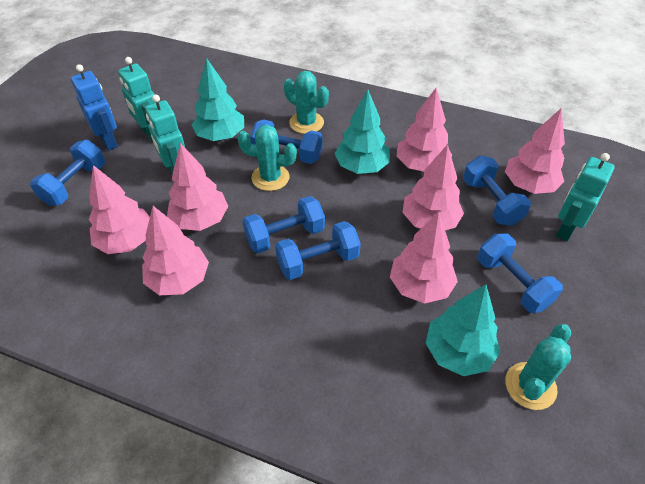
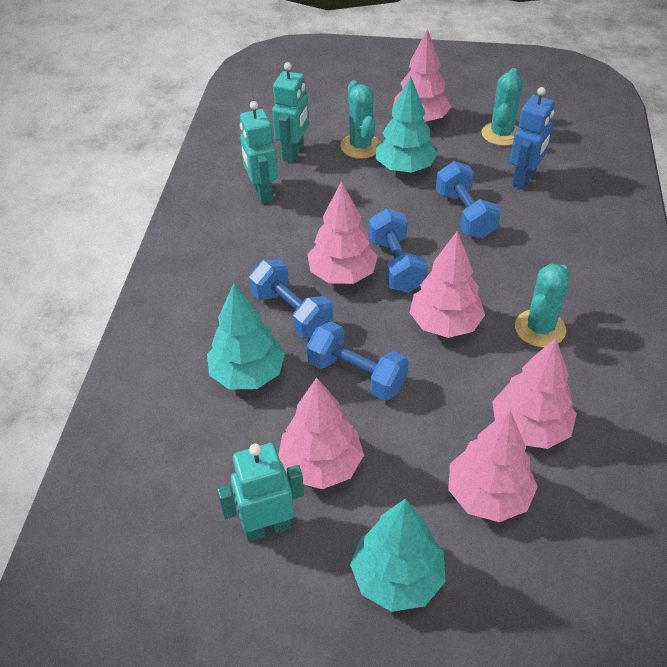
blue dumbbell: [30,140,105,206] [243,196,325,253] [250,120,323,164] [275,221,361,280] [463,156,531,226] [477,233,563,313] = 6 -> [249,259,333,338] [307,322,409,401] [369,208,428,293] [436,161,501,238] = 4
pink tree: [89,165,150,254] [142,206,209,295] [167,143,228,231] [390,212,458,304] [397,88,452,172] [402,144,464,230] [505,108,565,194] = 7 -> [278,378,364,489] [307,181,378,284] [393,28,451,122] [409,231,485,338] [448,409,538,522] [492,338,577,449] = 6

